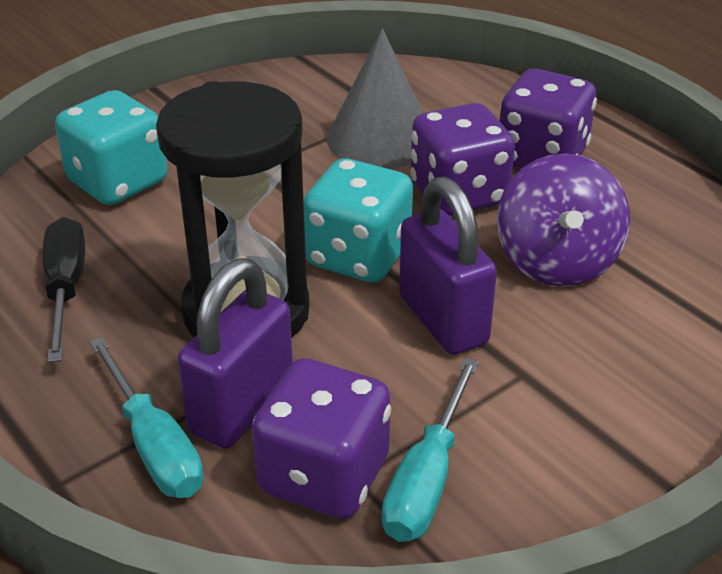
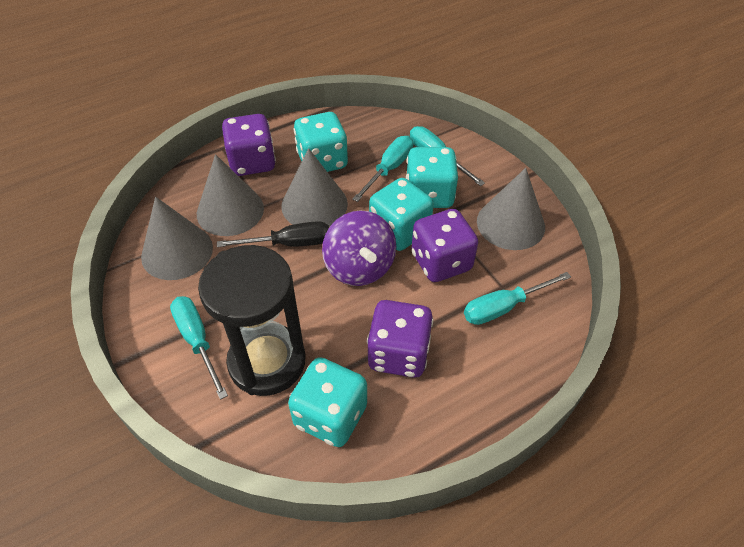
grey cone: [327,29,423,169] = 1 -> [141,197,213,280] [197,154,264,236] [281,148,348,226] [477,168,545,250] = 4
purple padlock: [178,258,293,449] [399,177,497,355] = 2 -> none = 0
turquoise dice: [55,90,167,205] [304,158,413,282] = 2 -> [288,357,367,447] [294,112,348,172] [369,178,434,251] [406,147,458,208] = 4
turquoise screwdriver: [89,337,204,498] [381,358,479,542] = 2 -> [170,296,228,400] [352,136,413,202] [410,126,485,186] [464,272,571,325] = 4

